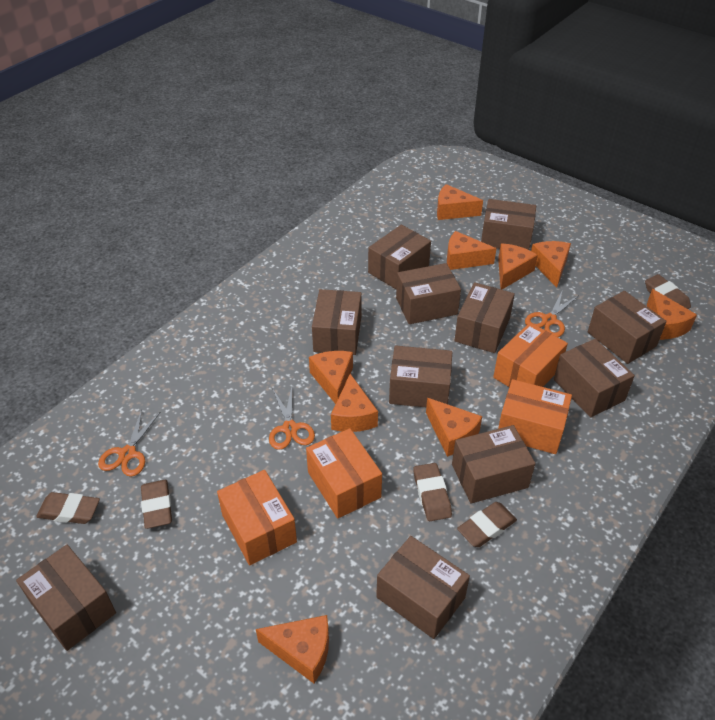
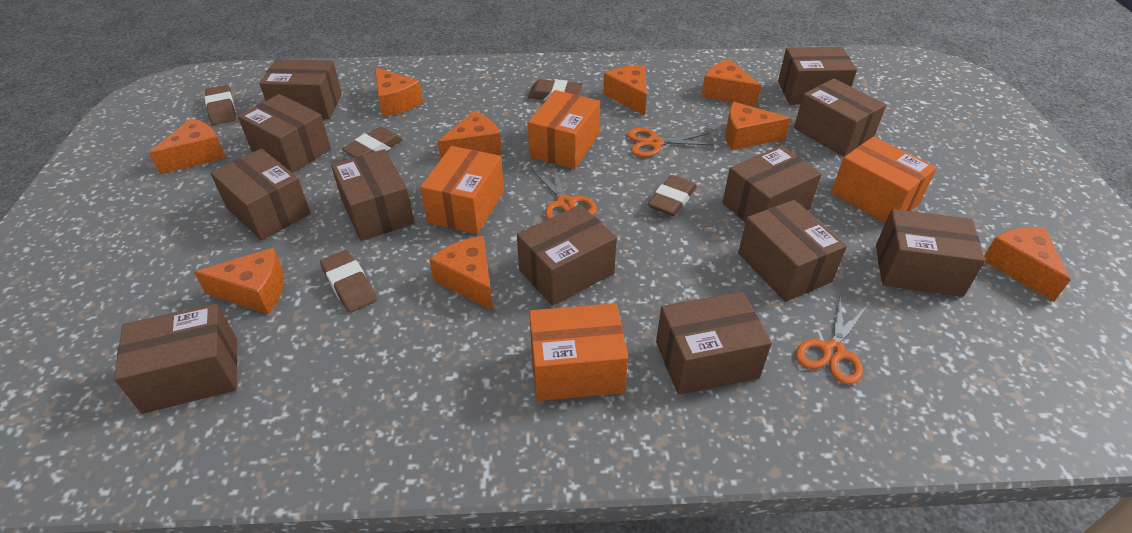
brown box: [16,545,116,651] [312,289,361,355] [368,225,431,289] [376,536,470,639] [389,345,452,407] [396,263,461,324] [452,425,535,504] [454,282,515,353] [481,199,536,250] [554,339,635,417] [588,291,667,364] = 11 -> [114,303,237,414] [210,149,311,240] [238,94,331,173] [259,59,342,119] [331,149,415,241] [517,204,617,306] [656,291,772,395] [722,145,822,222] [738,200,847,302] [778,47,857,105] [794,78,886,157] [876,209,986,297] = 12

